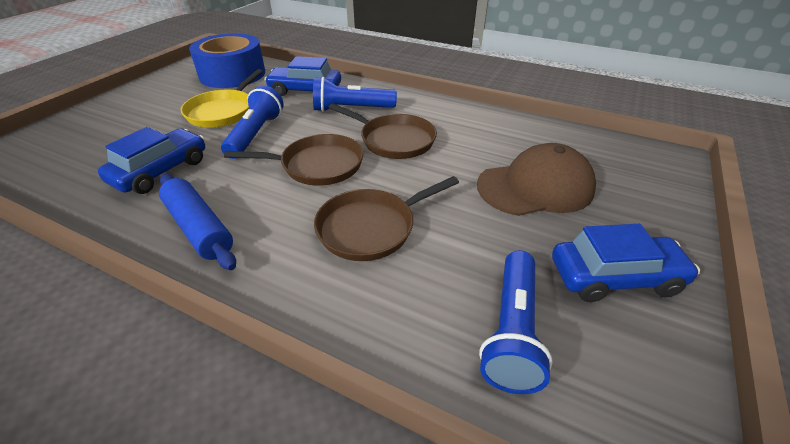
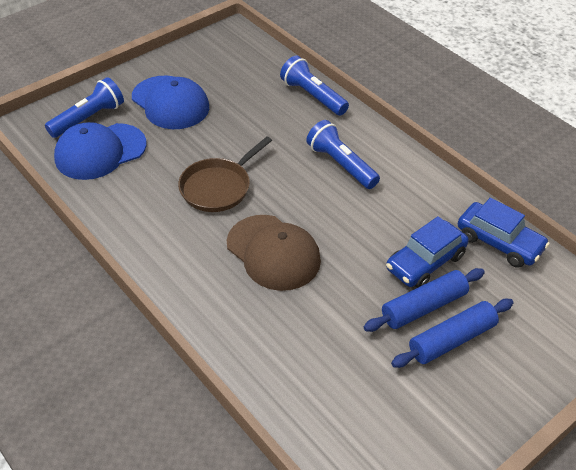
blue cap: none = 0 -> [54,122,147,180] [132,76,209,129] = 2
blue car: [98,127,205,194] [264,56,341,96] [552,224,700,302] = 3 -> [386,216,469,288] [458,198,550,268] = 2
blue rolling pin: [159,174,236,270] = 1 -> [364,268,485,332] [391,299,514,368] = 2
blue tape: [189,33,265,88] = 1 -> none = 0
brown pan: [224,134,364,186] [314,176,459,261] [328,103,437,159] = 3 -> [178,136,272,212] = 1
yellow pan: [181,69,263,128] = 1 -> none = 0

